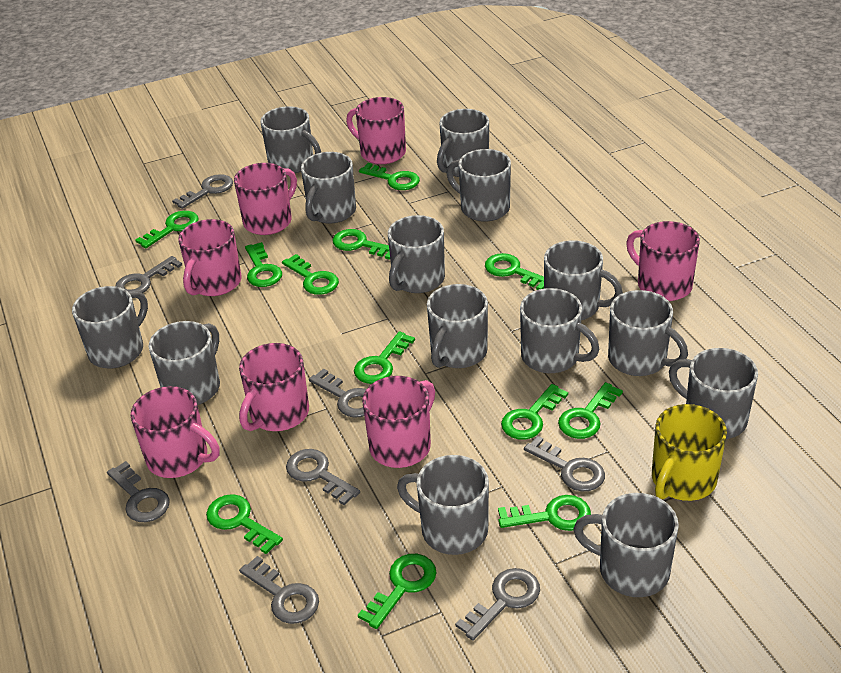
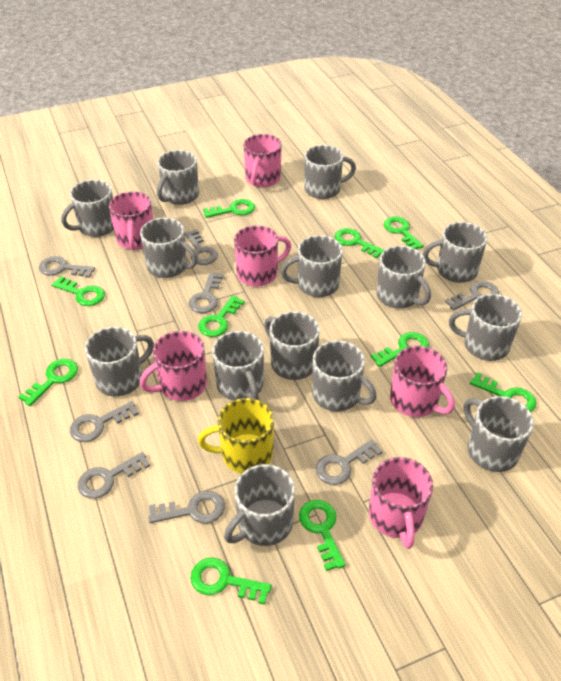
green key: [135,211,199,248] [206,494,283,554] [245,242,282,287] [282,254,339,295] [333,229,390,260] [354,331,415,384] [358,554,437,629] [359,163,420,190] [485,253,544,290] [498,495,591,531] [501,384,568,440] [558,382,623,439] = 12 -> [19,359,78,406] [52,276,105,306] [191,557,271,604] [198,296,245,337] [203,199,255,218] [299,500,345,571] [335,228,384,258] [371,332,429,367] [384,217,424,249] [470,372,536,412] = 10
pink mug: [130,386,220,478] [178,219,242,296] [234,163,297,235] [239,343,309,431] [346,97,406,164] [362,376,435,468] [626,221,700,301] = 7 -> [109,191,153,250] [140,331,207,401] [234,225,291,287] [243,134,282,187] [369,457,433,549] [390,346,455,417] = 6

